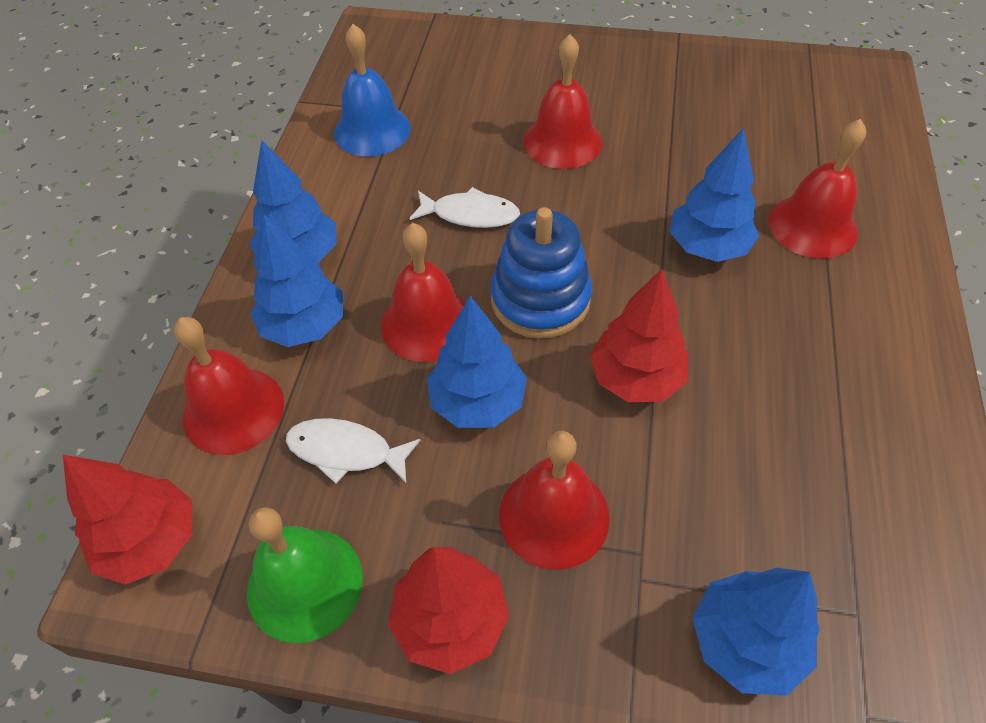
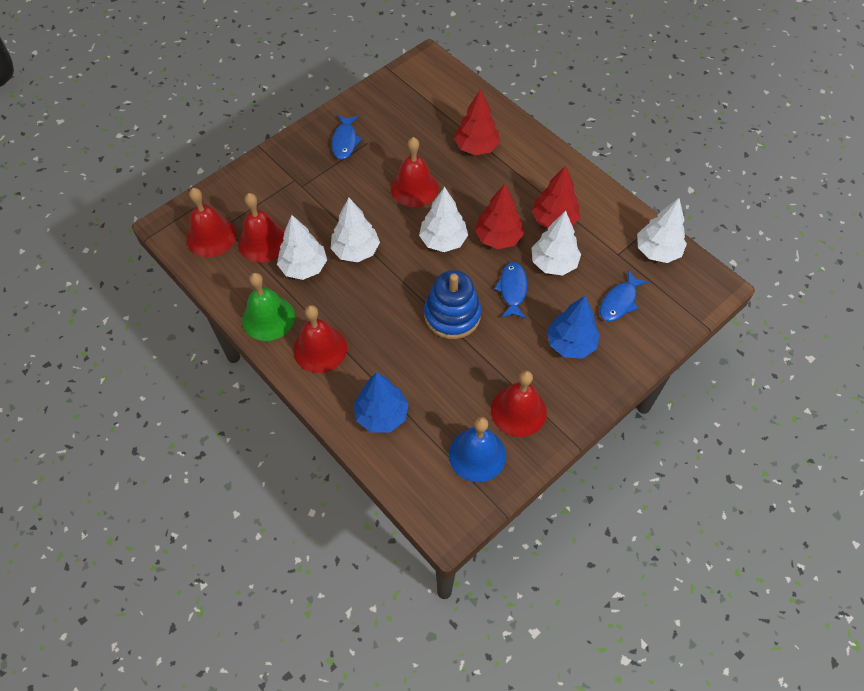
blue fish: none = 0 -> [332,115,362,160] [494,262,528,319] [600,270,648,322] = 3
blue tree: [250,140,337,264] [250,213,343,347] [427,296,527,428] [670,128,759,262] [693,568,820,696] = 5 -> [354,372,409,433] [547,296,600,359] = 2
white fish: [286,418,420,483] [410,187,520,228] = 2 -> none = 0
white tree: none = 0 -> [277,215,327,280] [331,198,380,262] [419,187,468,252] [532,211,581,275] [637,198,687,263] = 5

